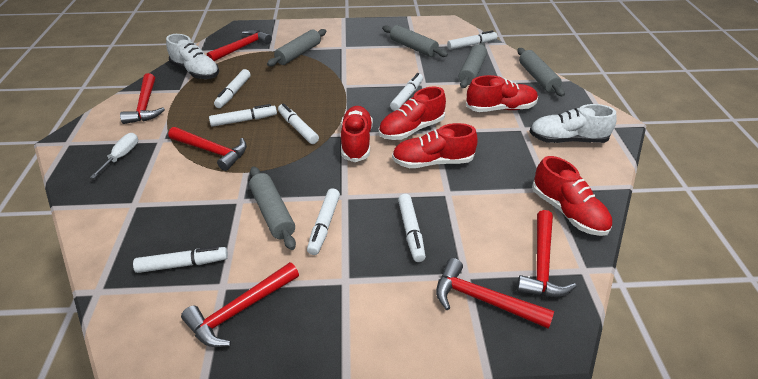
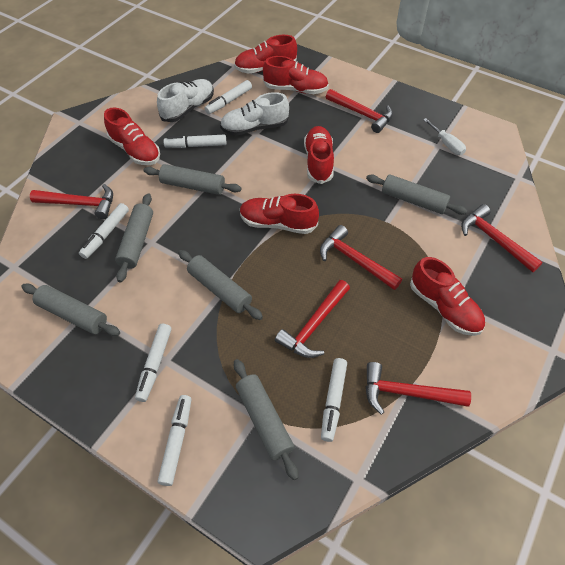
grey rolling pin: [249,167,296,250] [267,29,326,66] [382,25,448,57] [458,42,487,88] [517,48,565,97] = 5 -> [21,284,120,336] [115,193,153,282] [143,164,241,195] [178,250,263,320] [234,359,299,480] [366,174,467,215] = 6
red shoe: [341,106,373,162] [378,87,446,140] [392,123,478,168] [466,75,538,112] [532,156,612,236] = 5 -> [104,108,160,165] [234,35,297,74] [240,194,319,234] [263,56,329,94] [304,126,334,184] [410,257,485,336] = 6
white marker: [133,246,228,273] [209,104,277,127] [214,69,251,108] [278,104,319,144] [307,188,340,255] [390,73,423,111] [398,194,426,262] [447,30,497,50] = 8 -> [79,203,129,259] [135,324,171,402] [158,395,191,486] [164,134,227,148] [204,80,252,114] [321,358,347,442] = 6

